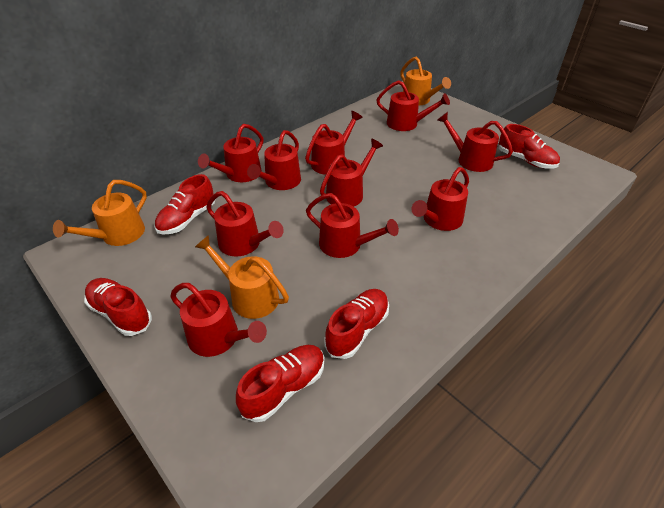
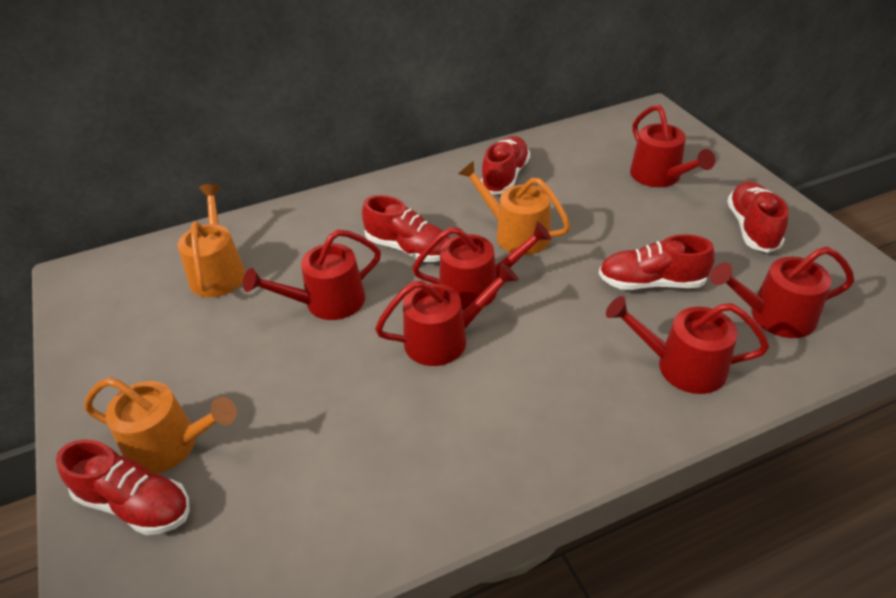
red watering can: [170,283,267,357] [198,124,264,182] [206,191,284,256] [247,130,301,190] [305,111,363,175] [306,193,399,258] [320,139,383,207] [376,80,450,131] [412,167,469,231] [437,112,513,172] = 10 -> [243,229,381,320] [375,263,519,366] [412,221,551,310] [606,296,769,394] [630,105,716,187] [710,247,854,338] = 6

